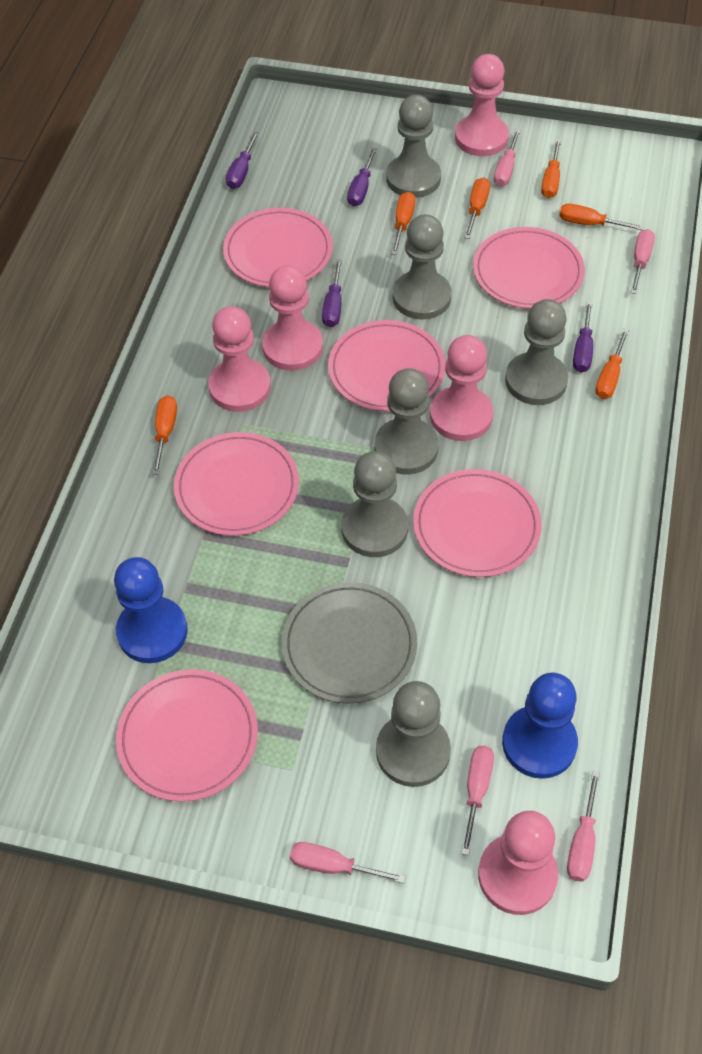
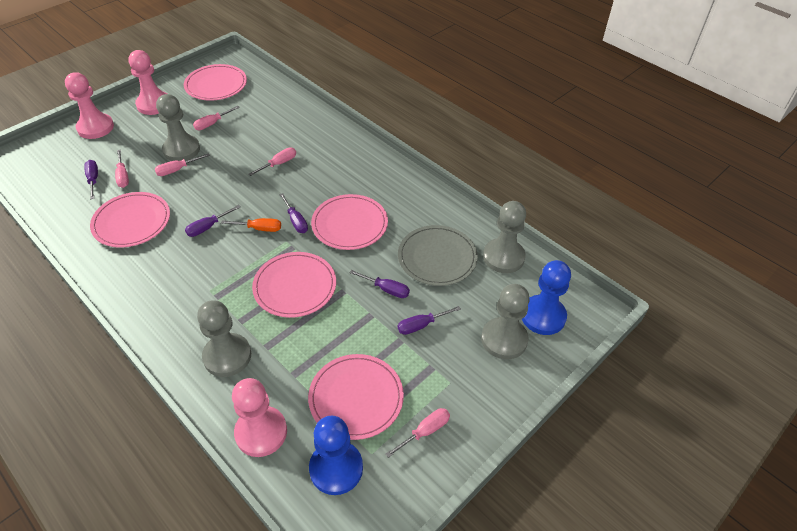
grey pawn: [341,451,408,557] [375,368,439,475] [376,681,451,787] [386,95,441,198] [393,214,452,320] [505,299,568,405] = 6 -> [156,94,200,161] [197,300,251,377] [481,284,530,359] [483,201,526,273] = 4
orange screwdriver: [152,396,177,475] [391,192,415,255] [464,177,490,239] [541,139,561,198] [559,204,644,230] [595,329,629,399] = 6 -> [221,218,281,232] = 1
pink pawn: [208,306,271,412] [262,265,323,371] [430,335,493,441] [455,54,509,156] [478,811,558,915] = 5 -> [65,72,114,139] [128,50,167,115] [232,378,287,457] = 3
pink plate: [116,669,258,802] [174,432,299,536] [223,208,333,287] [328,320,446,412] [413,469,542,577] [473,227,585,309] = 6 -> [90,192,170,248] [184,64,247,101] [252,252,336,318] [308,354,404,440] [311,194,388,250] = 5
purple screwdriver: [226,131,259,189] [322,259,342,327] [347,148,377,207] [573,301,593,372] = 4 -> [84,160,98,199] [185,205,240,237] [279,193,308,233] [350,270,410,298] [398,306,461,335] = 5

